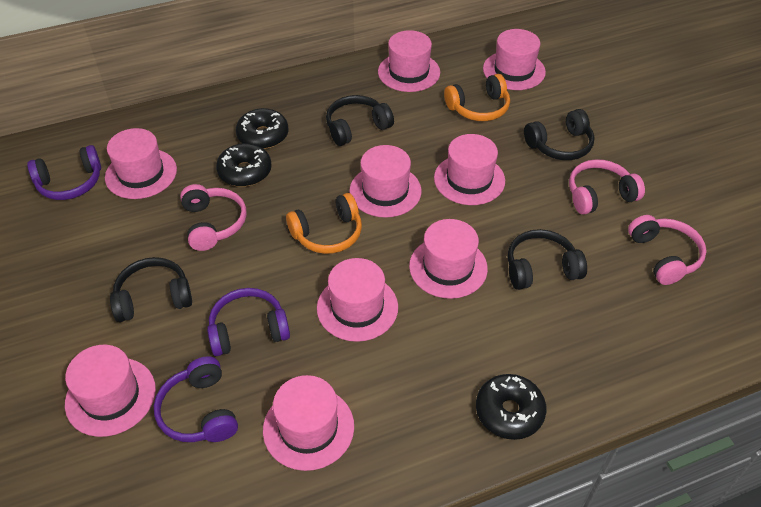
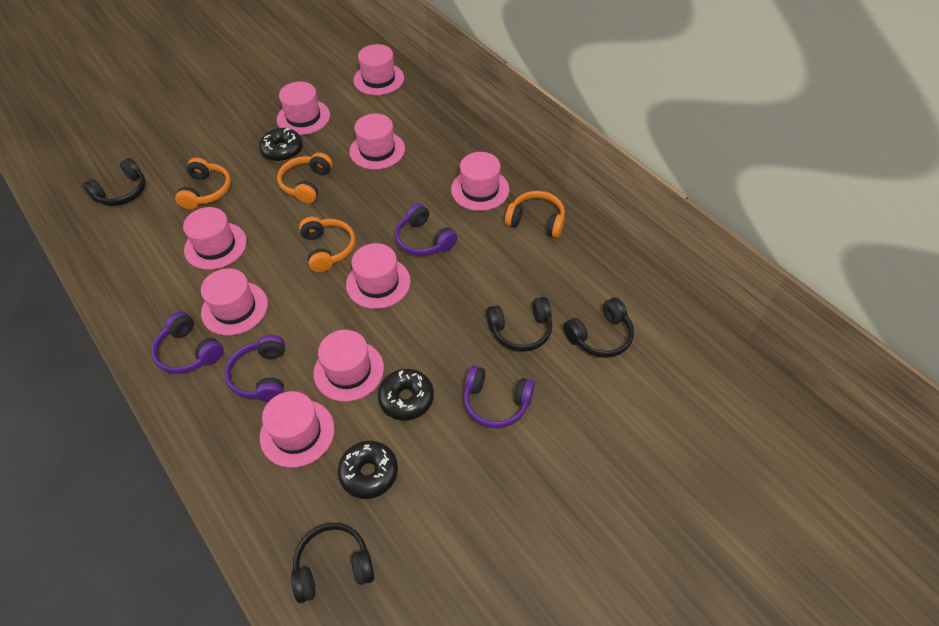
orange headphones: [286,193,362,254] [444,74,510,121] = 2 -> [175,158,231,209] [277,152,332,204] [299,217,355,272] [505,191,565,238] = 4
pink headphones: [180,184,247,251] [569,159,645,215] [628,215,707,285] = 3 -> none = 0
purple headphones: [27,145,101,200] [154,356,238,442] [207,288,290,356] = 3 -> [151,311,224,374] [225,335,285,402] [395,203,457,256] [464,366,535,428] = 4

